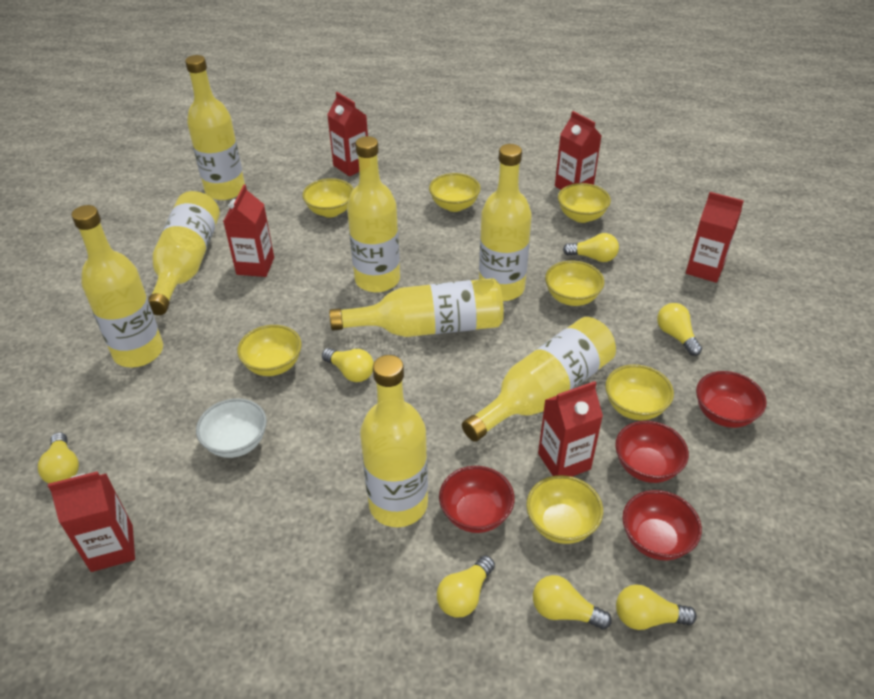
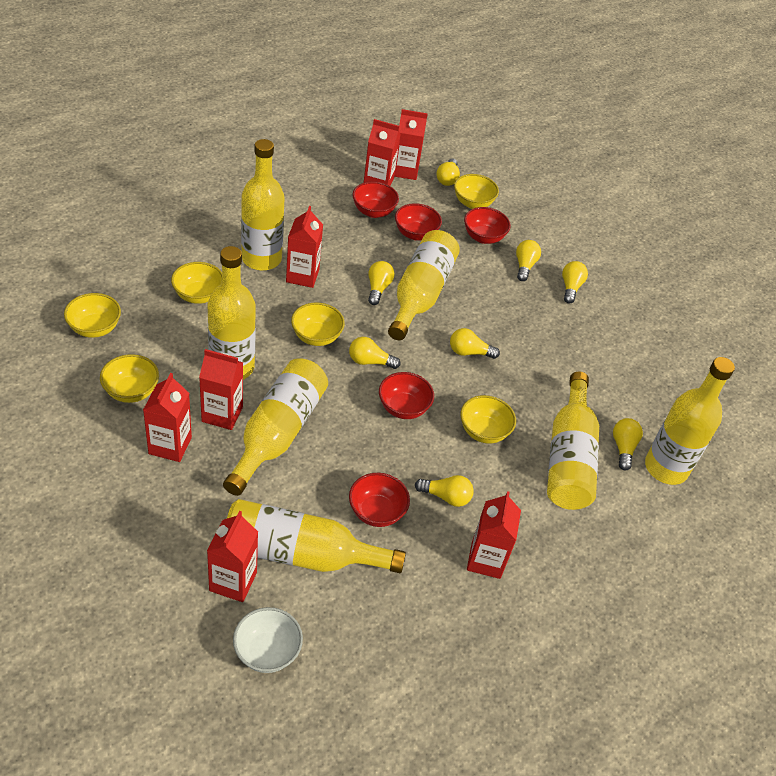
red bowl: [439,466,515,533] [615,421,689,483] [622,490,702,560] [696,371,767,428] = 4 -> [349,473,410,527] [352,181,399,218] [379,372,434,419] [395,203,442,241] [464,207,511,244] = 5
red carton: [48,471,135,572] [223,184,274,277] [327,92,368,176] [538,381,603,477] [555,111,602,190] [686,192,744,283] = 6 -> [143,373,192,462] [199,349,243,430] [207,511,258,602] [286,206,323,288] [364,119,401,186] [394,109,428,180] [467,491,521,579] = 7
yellow bottle: [72,205,163,367] [148,191,220,315] [185,55,245,200] [329,278,504,337] [347,136,400,292] [360,355,428,527] [462,317,616,442] [479,144,532,301] = 8 -> [208,246,256,380] [223,358,328,496] [227,499,406,573] [241,139,285,271] [388,230,460,340] [547,372,599,510] [645,357,735,485] = 7
yellow bowl: [237,325,302,376] [302,178,354,217] [429,173,481,212] [526,475,603,544] [545,260,604,306] [558,183,611,223] [605,364,674,420] = 7 -> [64,293,121,338] [100,354,159,403] [171,262,222,304] [291,302,345,346] [454,174,499,209] [460,395,516,444] = 6
yellow light bulb: [38,432,79,483] [322,348,374,382] [437,555,495,618] [533,575,612,630] [563,233,619,262] [616,584,697,630] [657,303,702,356] = 7 -> [349,337,400,369] [368,261,395,305] [415,475,474,507] [436,159,460,186] [450,328,500,359] [516,240,541,281] [562,261,588,304] [613,418,643,470] = 8

